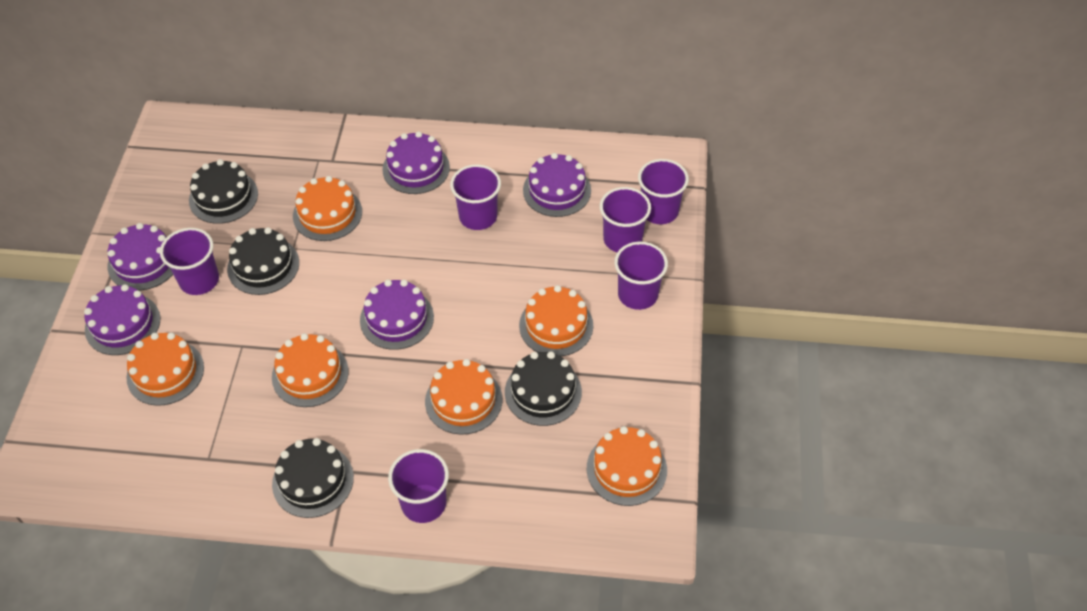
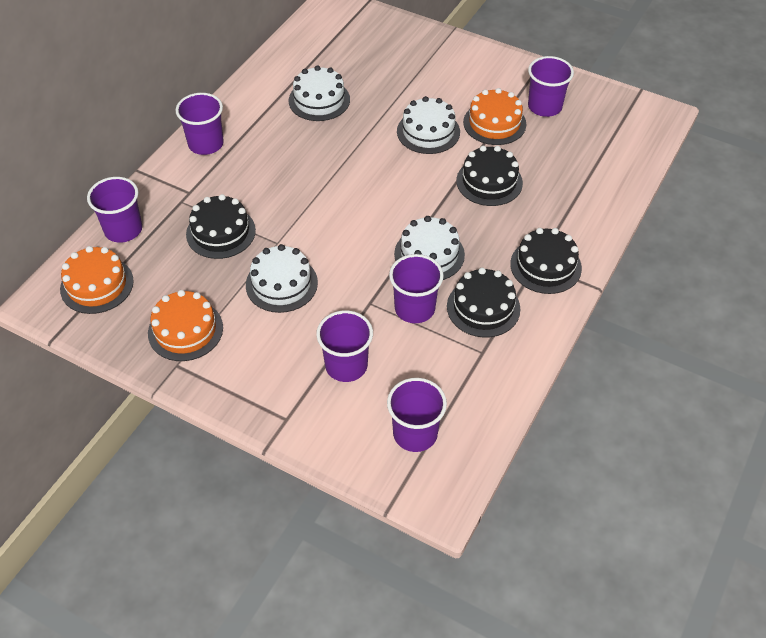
orange cake: [127,333,204,406] [272,333,349,407] [293,176,362,241] [425,359,503,435] [519,285,593,357] [587,426,667,506] = 6 -> [60,246,134,314] [148,290,223,361] [463,88,526,145] = 3
purple cake: [84,284,160,355] [108,223,173,291] [360,280,434,350] [382,131,450,194] [523,153,591,217] = 5 -> none = 0
white cake: none = 0 -> [246,244,318,313] [289,65,350,121] [394,216,465,280] [397,96,460,154] = 4

